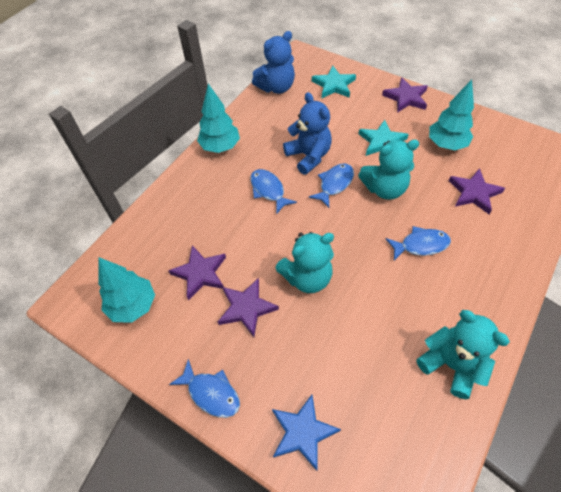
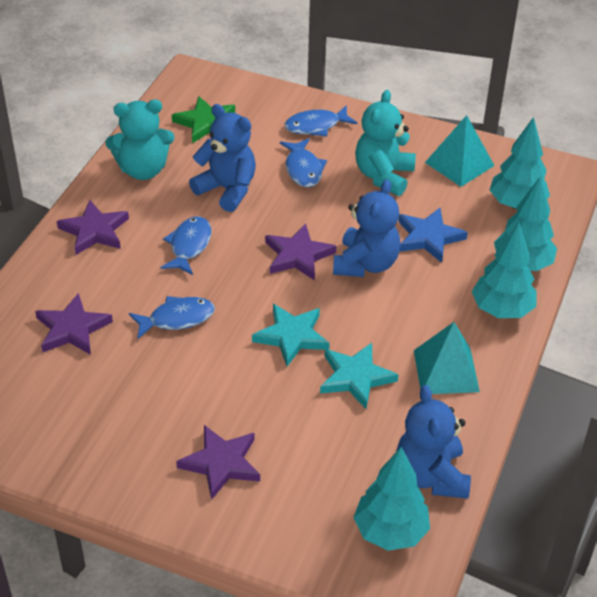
blue teddy bear: [252,31,295,94] [283,92,332,175] = 2 -> [189,104,256,212] [333,179,401,277] [396,385,471,499] = 3
green star: none = 0 -> [172,96,235,143] = 1
turquoise pyramid: none = 0 -> [414,322,480,394] [425,115,495,187] = 2
turquoise teddy bear: [275,232,334,293] [358,139,420,200] [417,310,510,399] = 3 -> [105,99,175,180] [355,90,416,196] = 2
turquoise tree: [98,257,155,323] [197,84,240,153] [429,80,474,150] = 3 -> [353,447,430,551] [472,223,536,318] [490,117,550,210] [494,176,557,271] = 4

